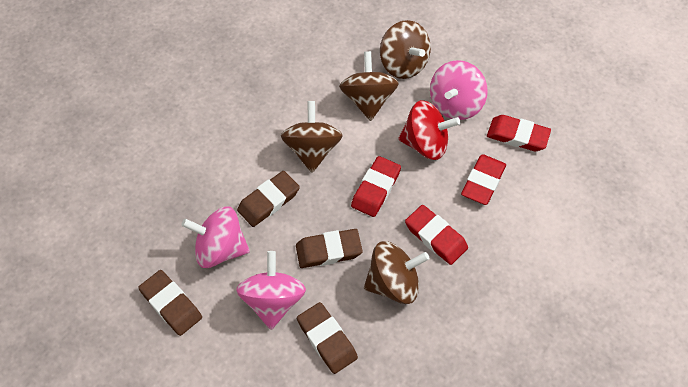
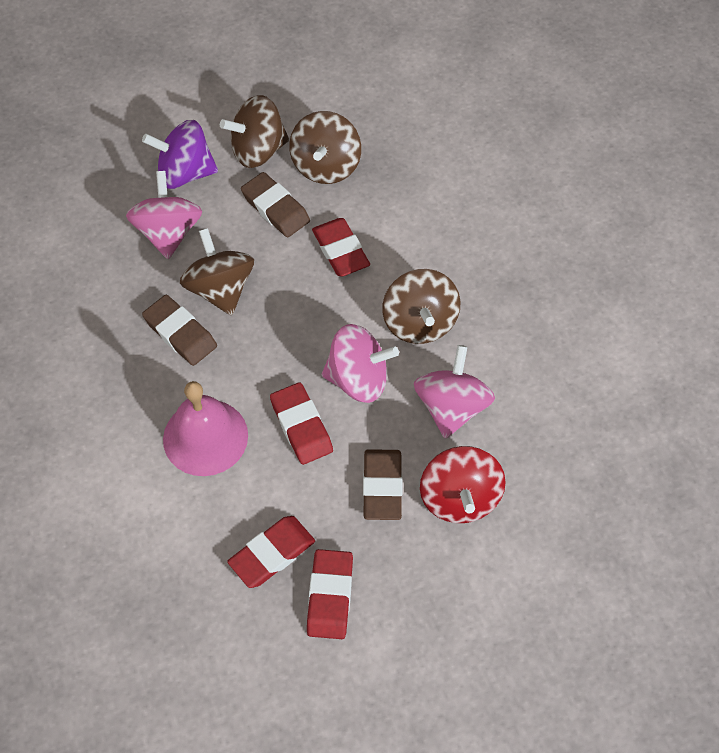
brown eraser: [138,270,202,336] [237,171,300,227] [296,229,363,268] [297,302,358,374] = 4 -> [142,295,217,366] [241,172,310,238] [363,449,403,520] = 3
pink bell: none = 0 -> [163,381,248,476] = 1
purple spinning top: none = 0 -> [142,120,218,189] = 1

